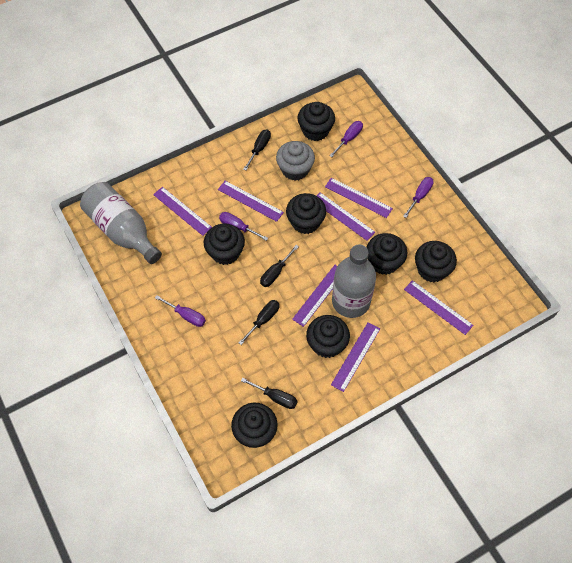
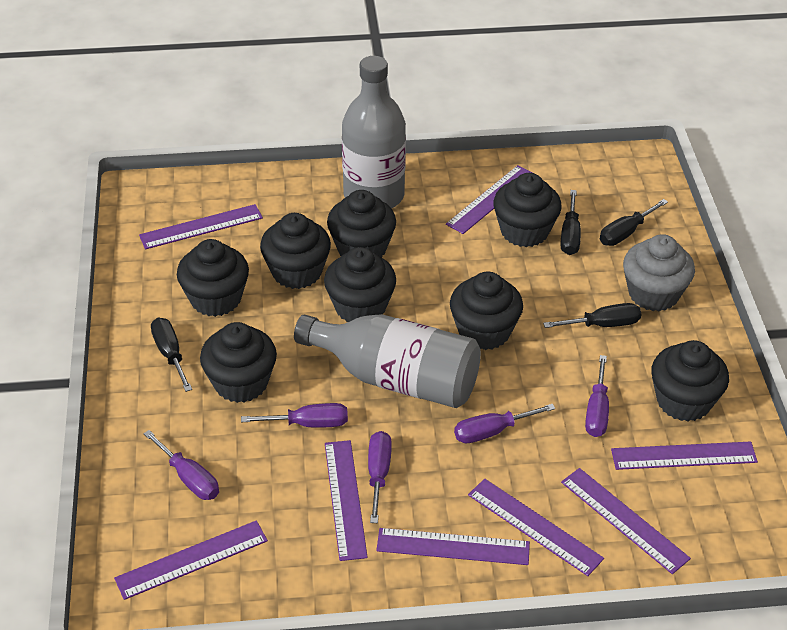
black cupcake: [204,223,245,265] [231,403,278,448] [286,193,326,234] [298,102,335,141] [306,315,350,358] [366,233,407,275] [415,241,457,282] = 7 -> [177,239,249,317] [200,322,277,403] [260,213,331,289] [324,247,396,322] [327,190,396,258] [450,271,523,350] [493,173,562,247] [652,340,729,422] = 8
purple ruler: [153,187,212,236] [218,181,284,222] [292,265,337,327] [316,192,375,241] [325,178,393,218] [331,322,380,392] [404,280,473,335] = 7 -> [114,520,268,600] [139,204,263,249] [325,440,368,561] [376,528,530,565] [446,165,532,234] [468,479,604,576] [561,468,691,574] [611,441,758,470] = 8
purple screwdriver: [155,295,206,327] [219,212,268,241] [329,121,363,157] [403,177,434,218] = 4 -> [143,430,219,500] [241,403,348,428] [368,431,392,523] [454,404,555,443] [585,355,609,437] = 5

